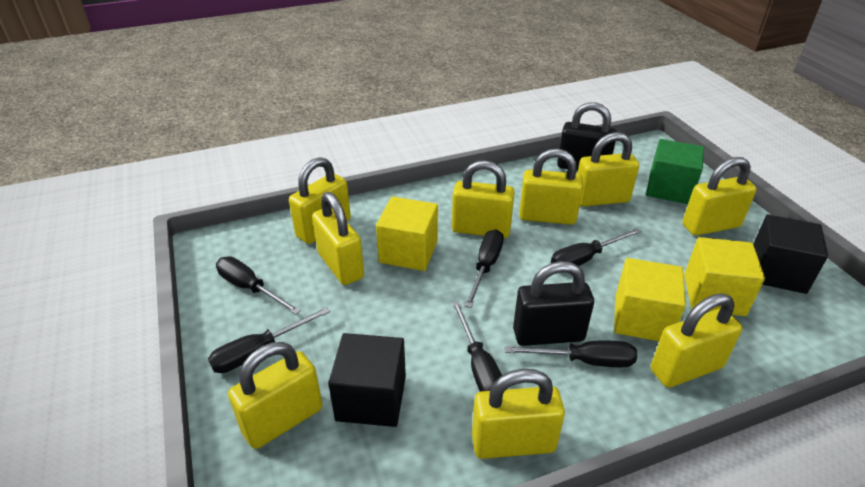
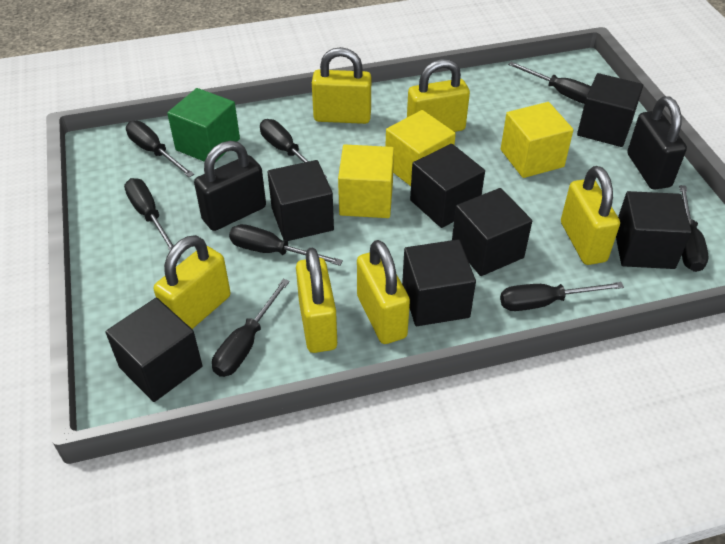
black cube: [328,333,406,427] [753,215,828,294] = 2 -> [105,298,202,402] [267,160,334,241] [402,239,476,326] [410,144,485,228] [452,188,532,276] [577,73,643,147] [616,191,692,269] = 7
black screwdriver: [208,307,330,373] [216,256,301,315] [452,301,502,392] [465,229,504,308] [505,341,637,367] [551,228,641,266] = 6 -> [124,178,174,251] [126,121,194,177] [212,278,290,377] [229,224,343,266] [260,119,327,178] [500,282,624,311] [508,62,591,104] [679,185,708,272] = 8
yellow padlock: [228,342,323,449] [289,157,351,244] [312,192,364,285] [452,160,515,238] [472,369,565,459] [519,149,583,225] [577,132,639,207] [651,293,742,388] [682,157,757,236] = 9 -> [154,235,231,329] [296,247,337,353] [312,47,371,124] [357,240,410,344] [407,59,470,132] [561,166,620,265] = 6

